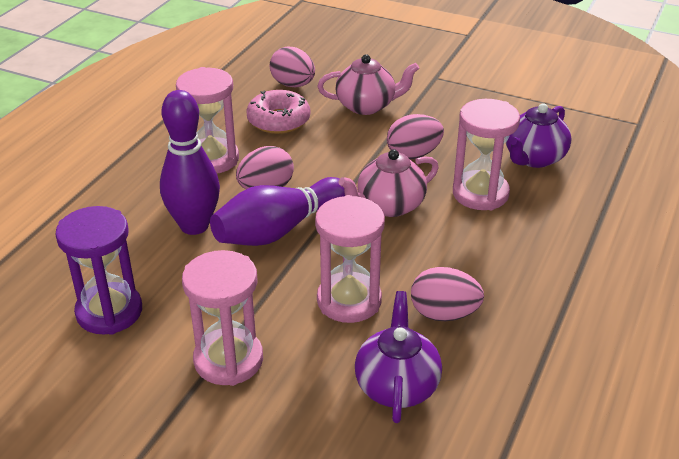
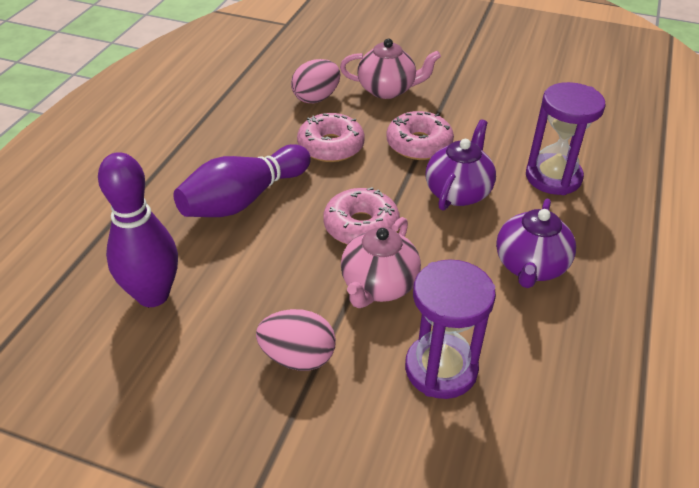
pink donut: [246,90,310,134] = 1 -> [297,113,365,162] [323,187,400,245] [386,111,454,160] = 3
pink egg: [236,146,294,189] [270,47,315,87] [387,114,444,159] [411,267,484,321] = 4 -> [256,309,336,371] [291,59,340,103] = 2
pink hourglass: [176,67,239,174] [182,250,263,386] [315,195,385,323] [453,99,520,210] = 4 -> none = 0
purple hourglass: [55,206,142,335] = 1 -> [405,259,496,399] [526,82,606,195] = 2

